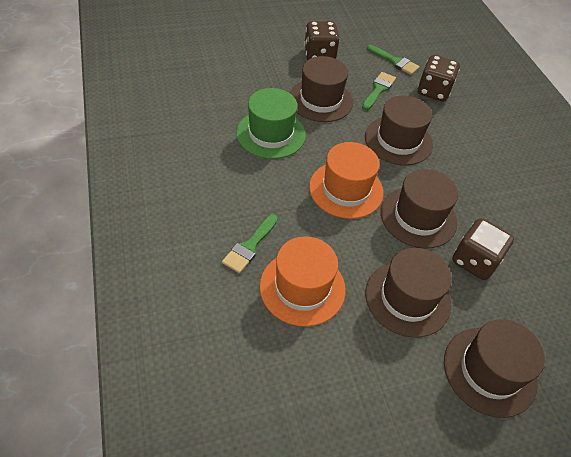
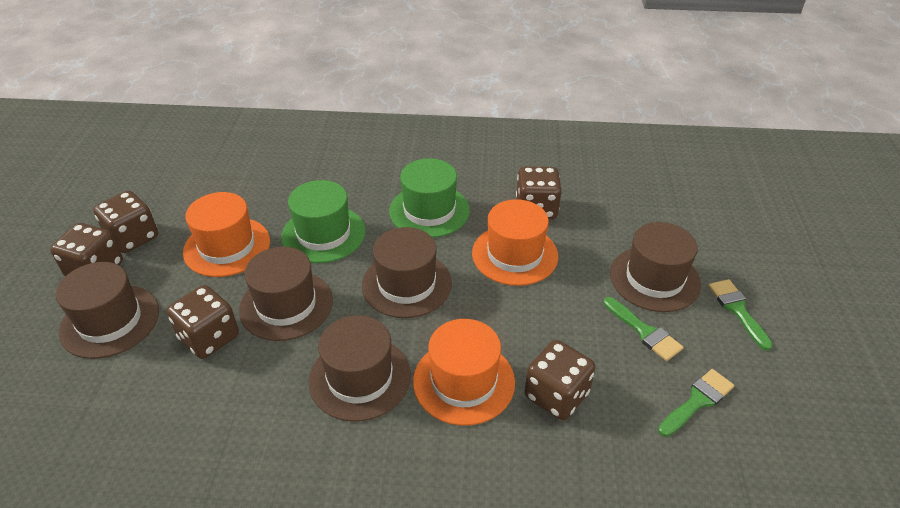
brown dice: [304,21,340,60] [418,55,460,101] [452,218,514,280] = 3 -> [50,223,123,276] [93,191,158,253] [167,285,239,359] [516,167,561,219] [525,340,596,420] = 5
green hat: [236,88,306,159] = 1 -> [281,180,366,263] [389,158,470,238] = 2
orange hat: [260,236,346,327] [309,142,384,219] = 2 -> [183,192,270,277] [413,319,515,426] [472,199,558,286] = 3

